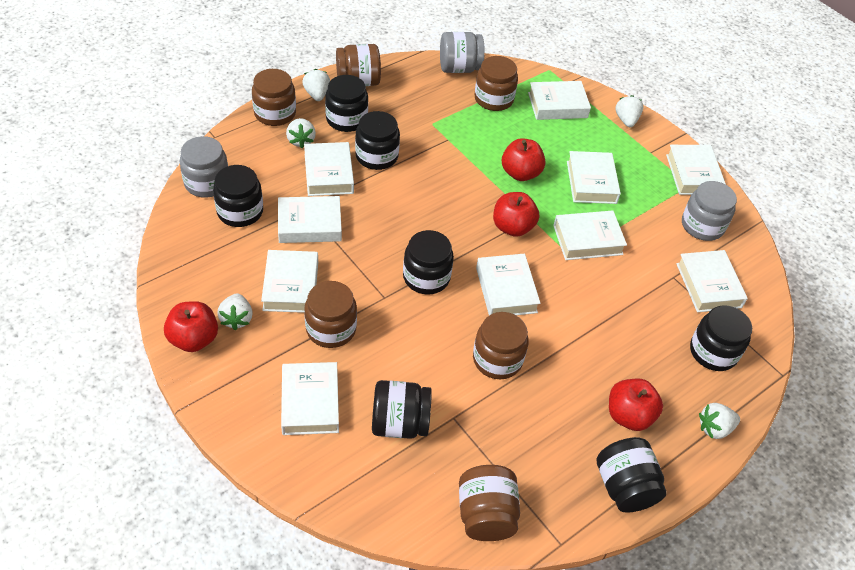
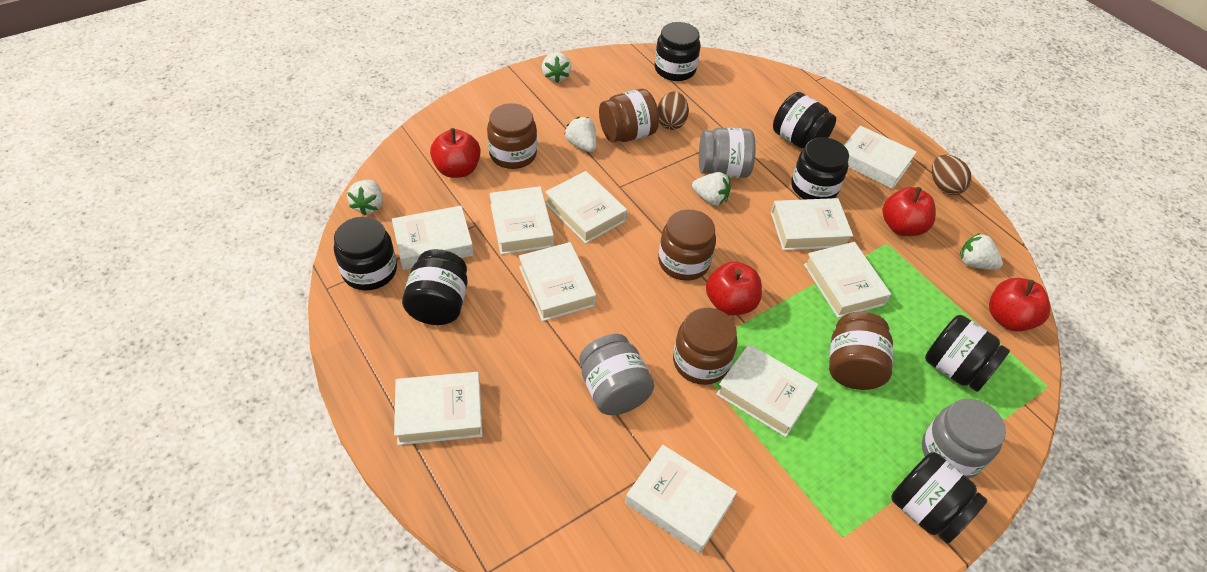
brown egg: none = 0 -> [657,91,689,130] [932,155,972,195] = 2
brown jar: [252,69,296,126] [304,281,357,348] [336,44,381,86] [459,465,520,541] [473,312,529,379] [475,56,518,111] = 6 -> [487,103,537,169] [599,89,659,142] [658,209,716,281] [673,307,737,385] [829,312,893,390] = 5

